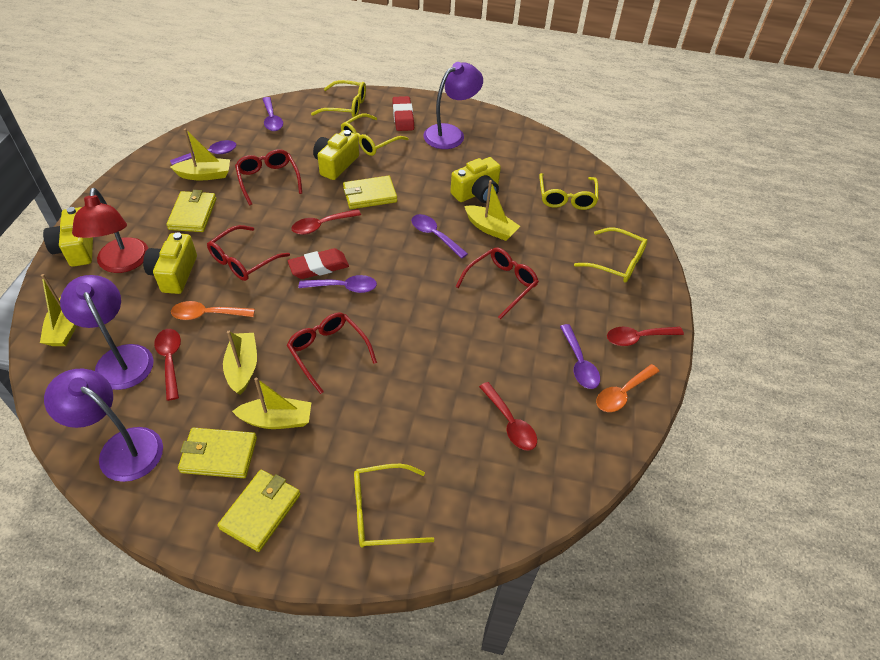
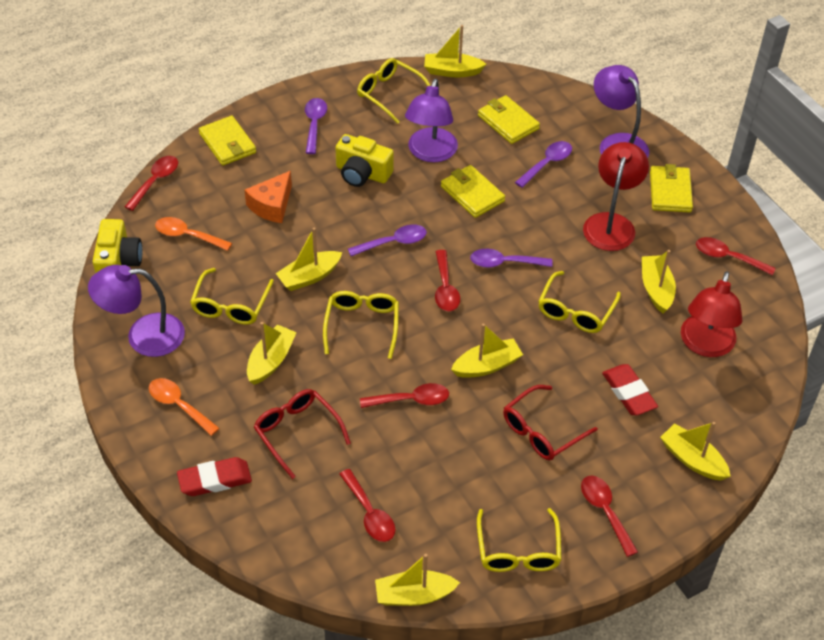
orange cheese: none = 0 -> [245,171,292,223] = 1
purple spoon: [170,140,236,165] [263,97,283,131] [299,275,377,293] [411,214,468,259] [560,324,600,389] = 5 -> [305,98,327,154] [348,225,427,256] [470,249,553,268] [515,141,572,188] = 4
red glasses: [207,225,290,281] [235,149,302,205] [287,312,377,394] [456,247,539,319] = 4 -> [254,389,351,479] [503,385,598,461] = 2
red lamp: [72,188,148,273] = 1 -> [583,142,649,251] [681,271,742,357] = 2
red spoon: [154,329,181,401] [291,209,361,235] [479,382,537,451] [607,327,684,346] = 4 -> [125,156,178,211] [339,469,395,542] [360,383,449,408] [435,250,460,311] [581,475,638,557] [696,237,776,276] = 6
yellow boat: [40,274,77,346] [170,129,230,181] [223,331,257,395] [232,377,311,429] [465,180,520,241] = 5 -> [247,322,297,385] [276,228,342,291] [375,554,460,606] [424,25,486,77] [451,323,523,378] [642,250,676,313] [660,422,731,481] = 7
yellow camera: [43,207,93,267] [143,232,197,294] [313,130,359,180] [450,157,501,203] = 4 -> [92,219,142,273] [336,134,394,187] = 2

